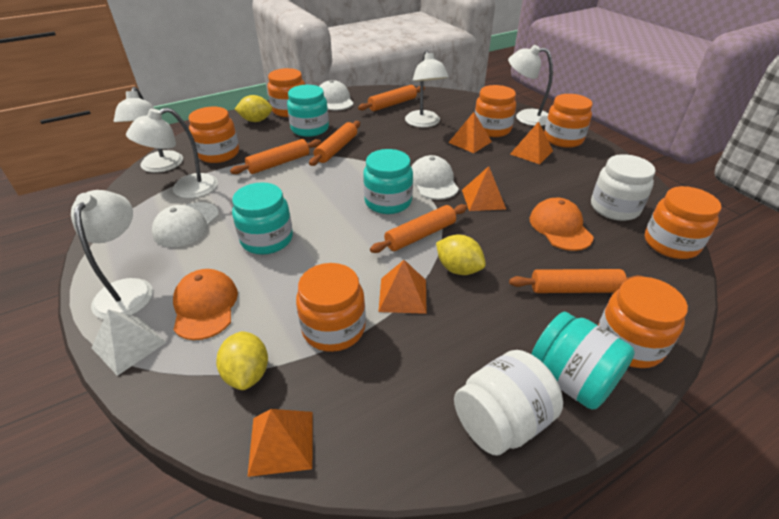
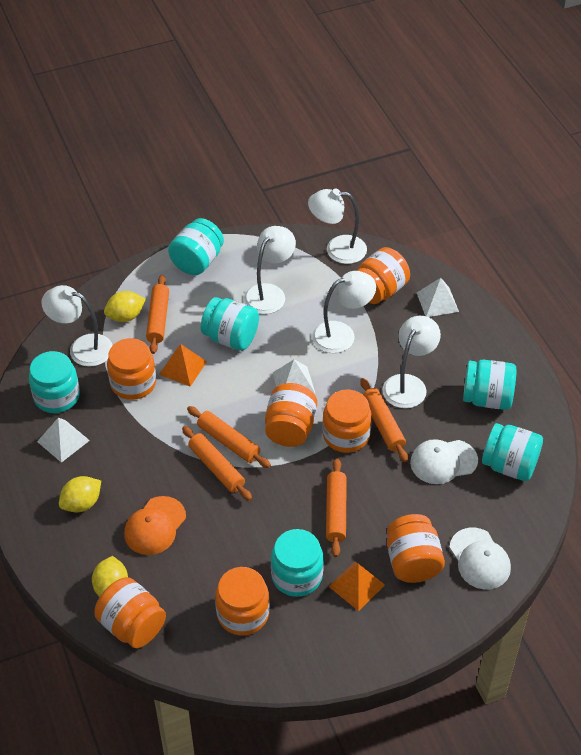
orange cap: [173,269,238,340] [530,197,593,251] = 2 -> [124,496,186,555] = 1
orange pyramid: [247,409,312,477] [378,260,427,314] [448,112,492,153] [462,166,506,211] [510,121,553,164] = 5 -> [159,344,207,387] [328,561,385,611] = 2
turquoise jar: [232,182,293,255] [287,85,329,137] [363,149,413,214] [532,312,635,409] = 4 -> [29,351,80,413] [168,218,224,275] [201,297,259,351] [271,529,324,597] [463,360,517,410] [482,423,543,481] = 6
white cap: [152,202,219,247] [319,80,354,110] [411,155,459,200] = 3 -> [410,439,478,484] [449,528,511,589] = 2
white jar: [454,350,563,455] [591,154,656,221] = 2 -> none = 0
white pyramid: [92,309,166,376] = 1 -> [37,418,90,463] [273,359,316,394] [417,278,459,317] = 3

